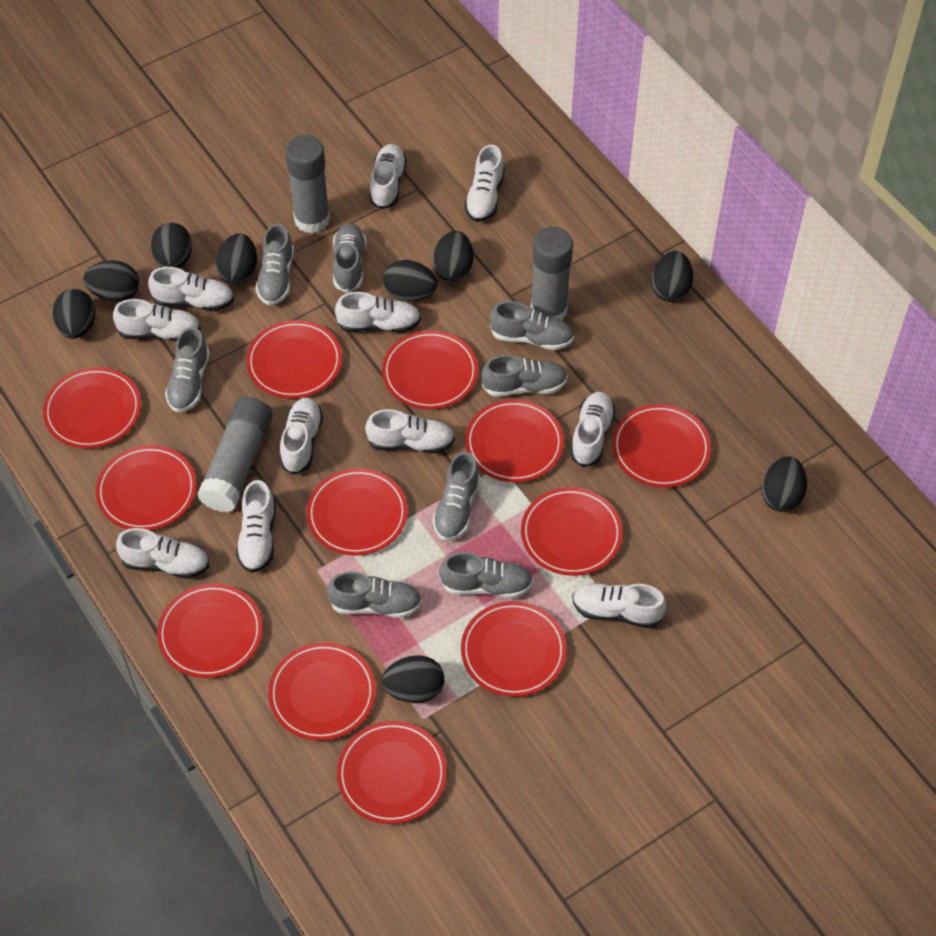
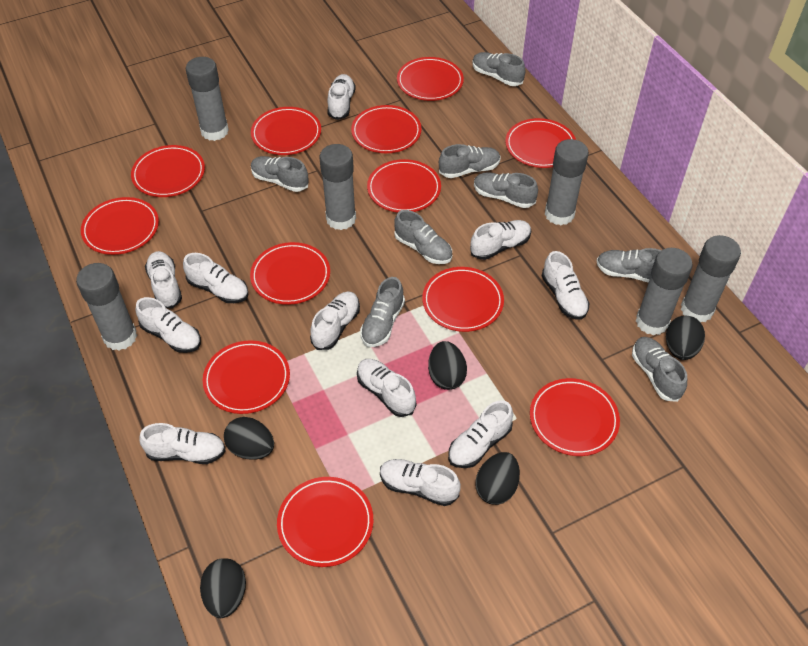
black egg: [53,289,95,339] [83,260,139,302] [151,223,192,269] [215,233,257,285] [381,655,444,703] [383,260,437,302] [433,231,474,282] [651,251,693,302] [761,456,807,512] = 9 -> [200,558,246,618] [224,417,274,460] [428,341,467,390] [475,452,520,505] [666,316,705,360] = 5
grey glue stick: [198,397,273,512] [285,135,330,234] [531,227,573,321] = 3 -> [76,263,137,351] [186,57,229,141] [319,144,356,230] [545,139,589,225] [636,248,693,335] [681,235,741,323] = 6

